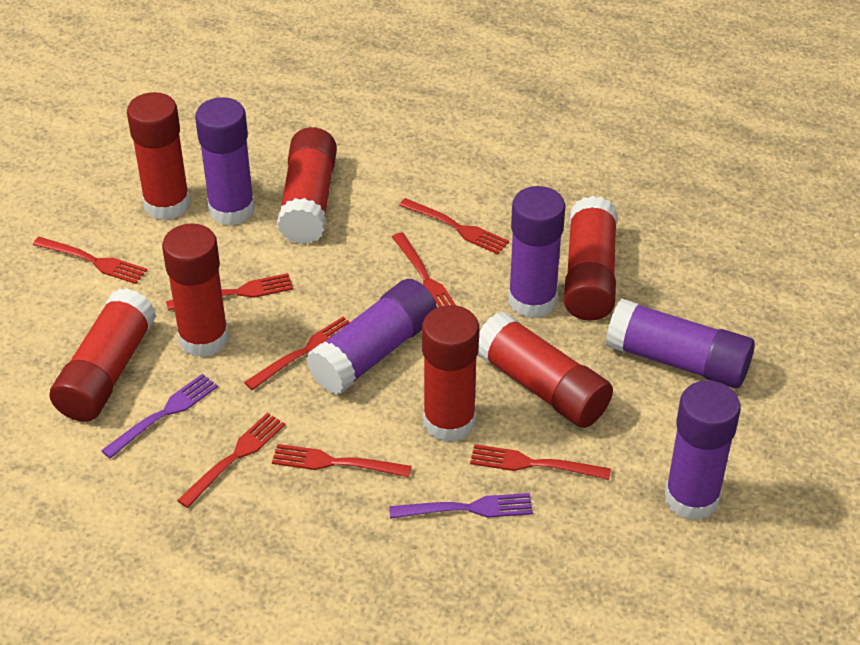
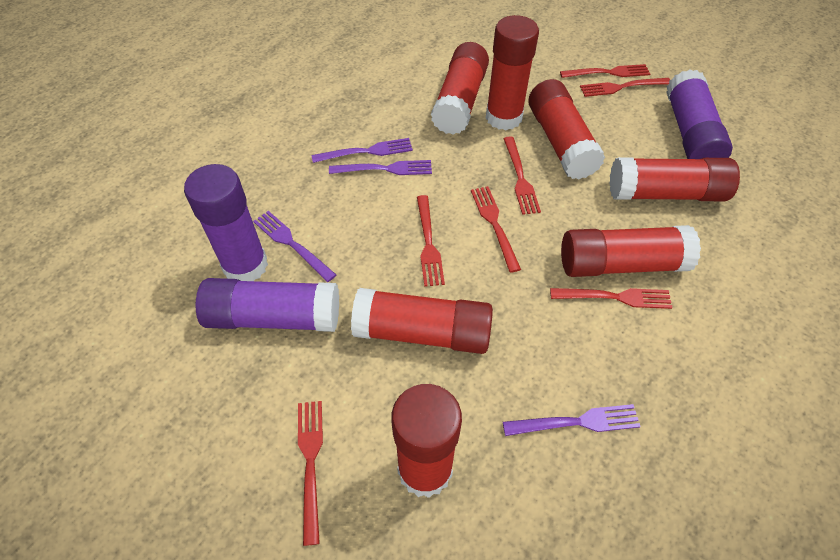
purple fork: [101,374,218,458] [389,493,533,519] = 2 -> [253,211,336,282] [311,138,413,163] [329,160,432,175] [503,404,641,436] = 4
purple glue stick: [195,97,255,226] [306,279,437,395] [508,186,565,318] [606,298,755,388] [665,380,741,520] = 5 -> [184,164,268,281] [196,278,339,332] [666,69,733,159] = 3
red fork: [33,237,147,284] [166,273,293,311] [177,413,285,508] [244,316,350,390] [272,444,412,477] [392,233,456,307] [399,198,509,254] [470,444,611,480] = 8 -> [298,401,323,546] [417,195,445,287] [471,186,521,273] [503,136,541,215] [550,288,673,309] [560,64,650,78] [580,78,670,97] = 7

